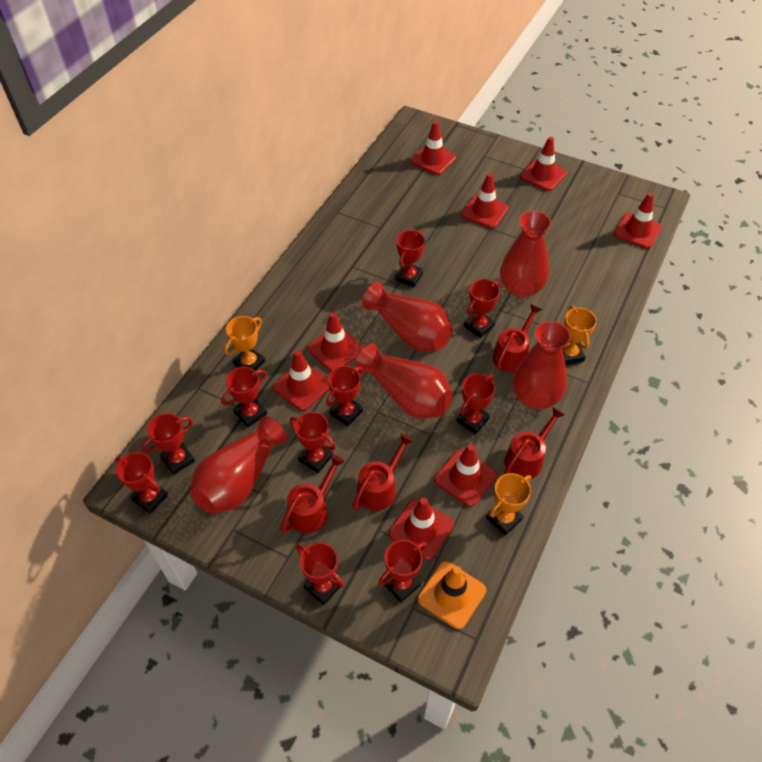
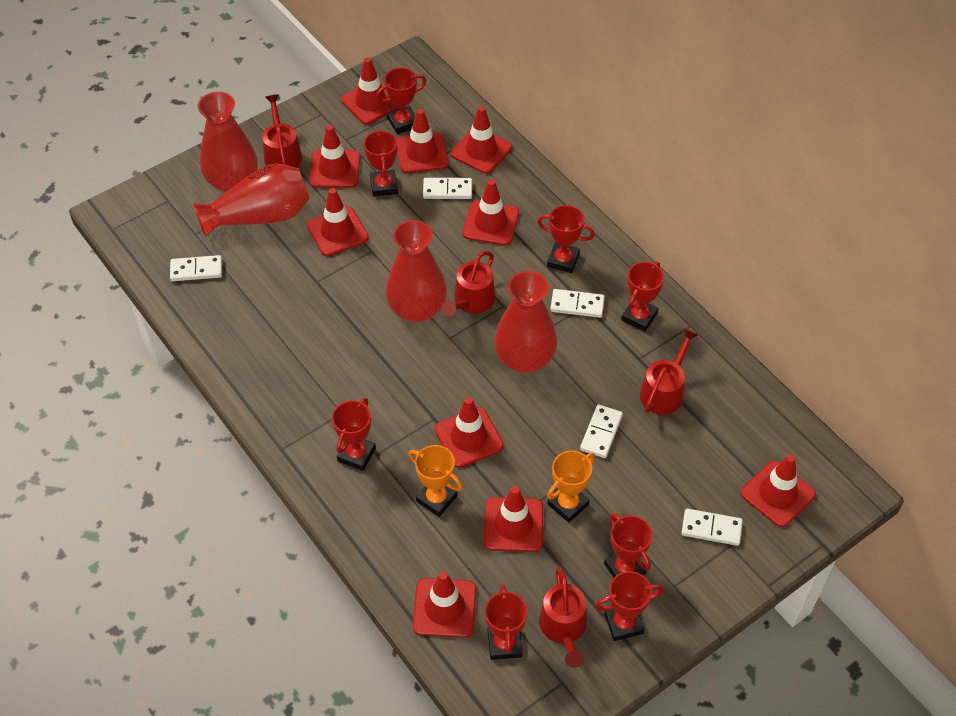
orange traffic cone: [418,561,486,629] = 1 -> none = 0
orange trophy: [224,316,265,371] [486,473,531,536] [562,306,597,365] = 3 -> [408,445,463,517] [547,451,595,523] = 2
red traffic cone: [273,350,330,411] [307,312,364,371] [389,498,454,560] [410,121,456,175] [434,444,497,506] [461,173,508,229] [520,137,567,191] [614,193,662,249] = 8 -> [307,188,369,256] [309,125,360,188] [341,58,400,124] [397,109,449,173] [413,571,476,638] [434,397,504,468] [451,106,512,174] [463,180,519,245] [484,486,543,552] [741,455,816,527] = 10
red trophy: [116,452,168,514] [142,413,195,475] [221,367,267,428] [290,412,336,473] [296,542,344,605] [326,366,363,426] [378,540,427,603] [395,230,425,287] [456,374,495,434] [464,279,500,338] = 10 -> [332,398,376,471] [364,129,398,197] [376,68,426,134] [485,584,527,660] [537,205,595,273] [595,571,663,641] [604,513,652,578] [621,262,664,332] = 8
red vase: [190,416,287,514] [355,343,453,418] [362,282,453,352] [500,210,552,298] [512,321,571,409] = 5 -> [193,163,310,237] [198,92,258,192] [386,220,447,323] [494,271,557,373] = 4
white domino: none = 0 -> [170,255,222,281] [423,178,472,199] [550,289,605,318] [580,405,623,458] [682,509,743,546] = 5

